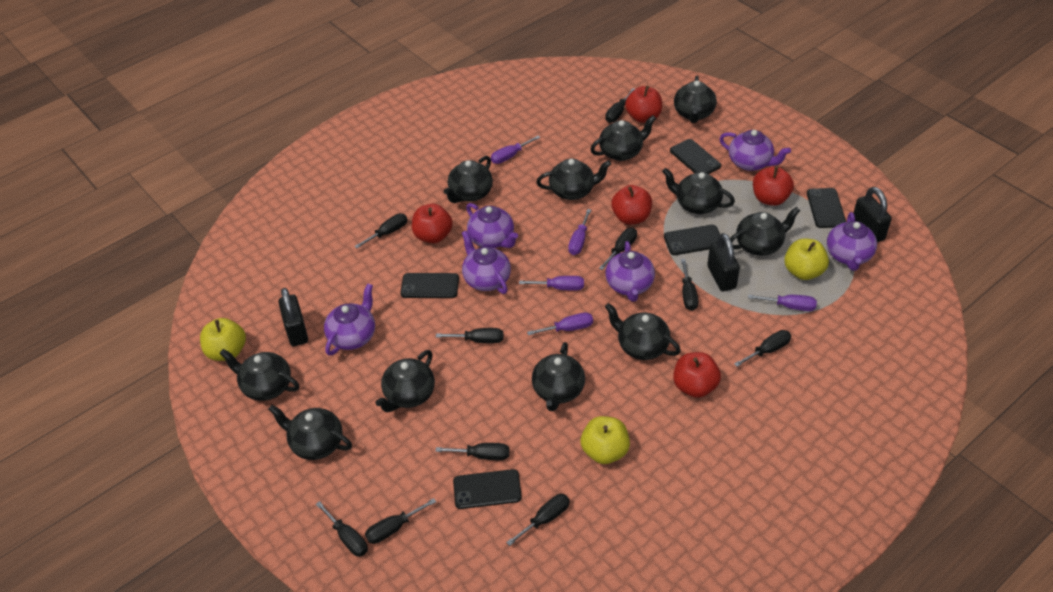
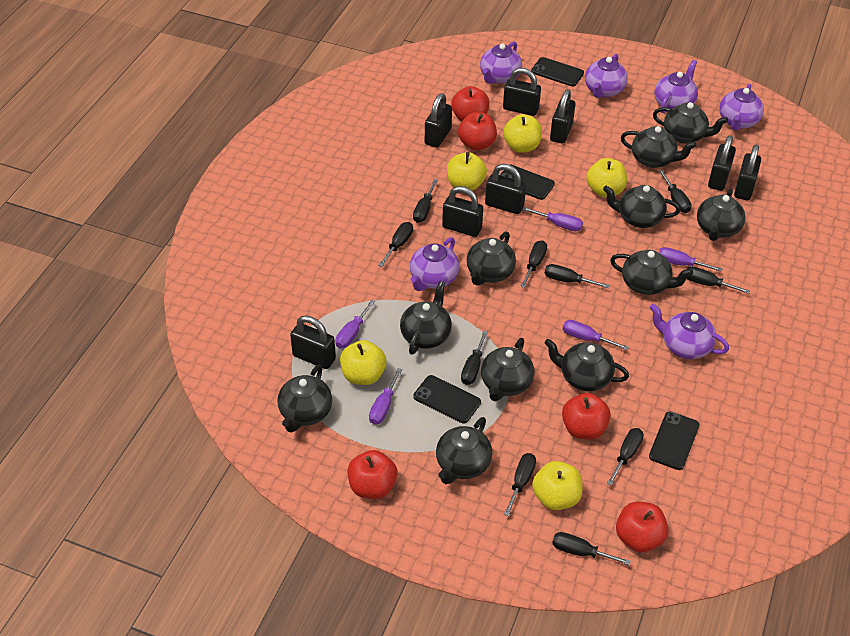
black padlock: [278,288,308,346] [707,233,740,291] [853,187,892,242] = 3 -> [290,315,336,369] [425,93,452,148] [442,186,483,237] [485,164,526,214] [503,68,541,116] [550,89,575,144] [708,135,736,191] [734,145,761,200] = 8
black phone: [400,273,459,298] [453,469,522,509] [664,225,720,255] [670,139,721,174] [807,188,846,228] = 5 -> [414,375,481,423] [500,165,555,200] [531,57,584,86] [649,411,700,470] = 4
yellow apple: [200,318,246,361] [581,416,630,464] [784,238,829,280] = 3 -> [340,340,386,385] [447,152,487,191] [503,114,542,153] [532,461,583,510] [586,158,627,197] = 5

